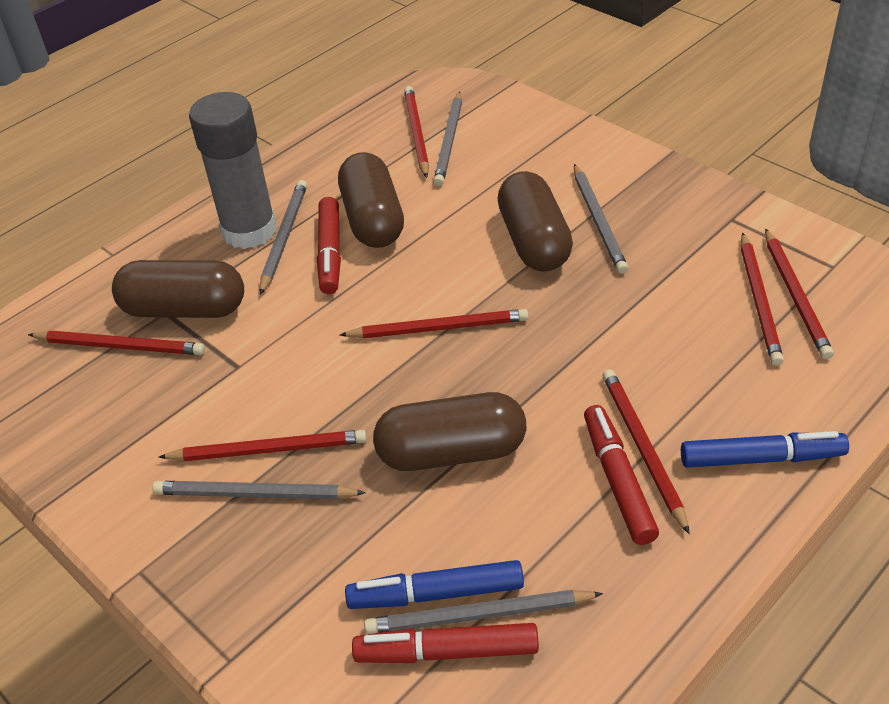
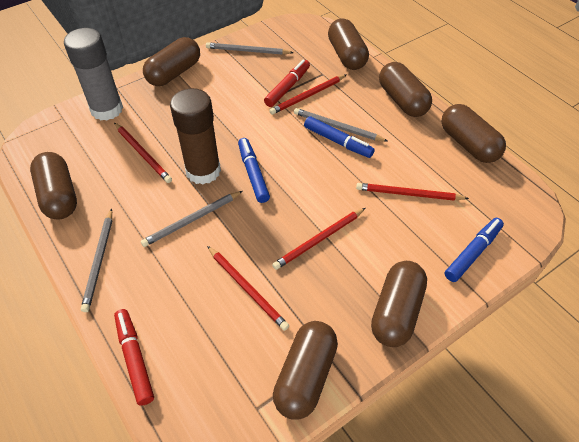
blue marker: [345,560,524,609] [681,431,849,468] = 2 -> [238,138,270,203] [304,116,375,158] [445,218,504,282] = 3
brown capsule: [112,260,244,318] [338,152,404,248] [373,392,527,471] [497,171,573,272] = 4 -> [30,152,77,219] [143,37,200,86] [273,321,338,420] [328,19,369,70] [371,261,427,347] [379,62,432,117] [442,104,506,163] = 7
brown glue stick: none = 0 -> [170,88,221,185] = 1
grey pencil: [153,481,365,499] [260,180,307,295] [364,590,603,634] [434,91,462,186] [574,164,628,274] = 5 -> [81,208,112,312] [141,191,243,247] [206,42,294,55] [294,108,387,141] = 4
red marker: [317,197,341,294] [352,623,539,663] [584,405,659,545] = 3 -> [114,309,154,406] [264,60,310,107] = 2
red pencil: [28,331,205,355] [159,430,367,461] [340,309,529,339] [404,86,429,178] [602,369,690,534] [741,232,784,366] [765,228,834,359] = 7 -> [114,123,172,183] [207,246,289,331] [269,74,347,115] [272,208,365,270] [356,183,469,201] = 5

